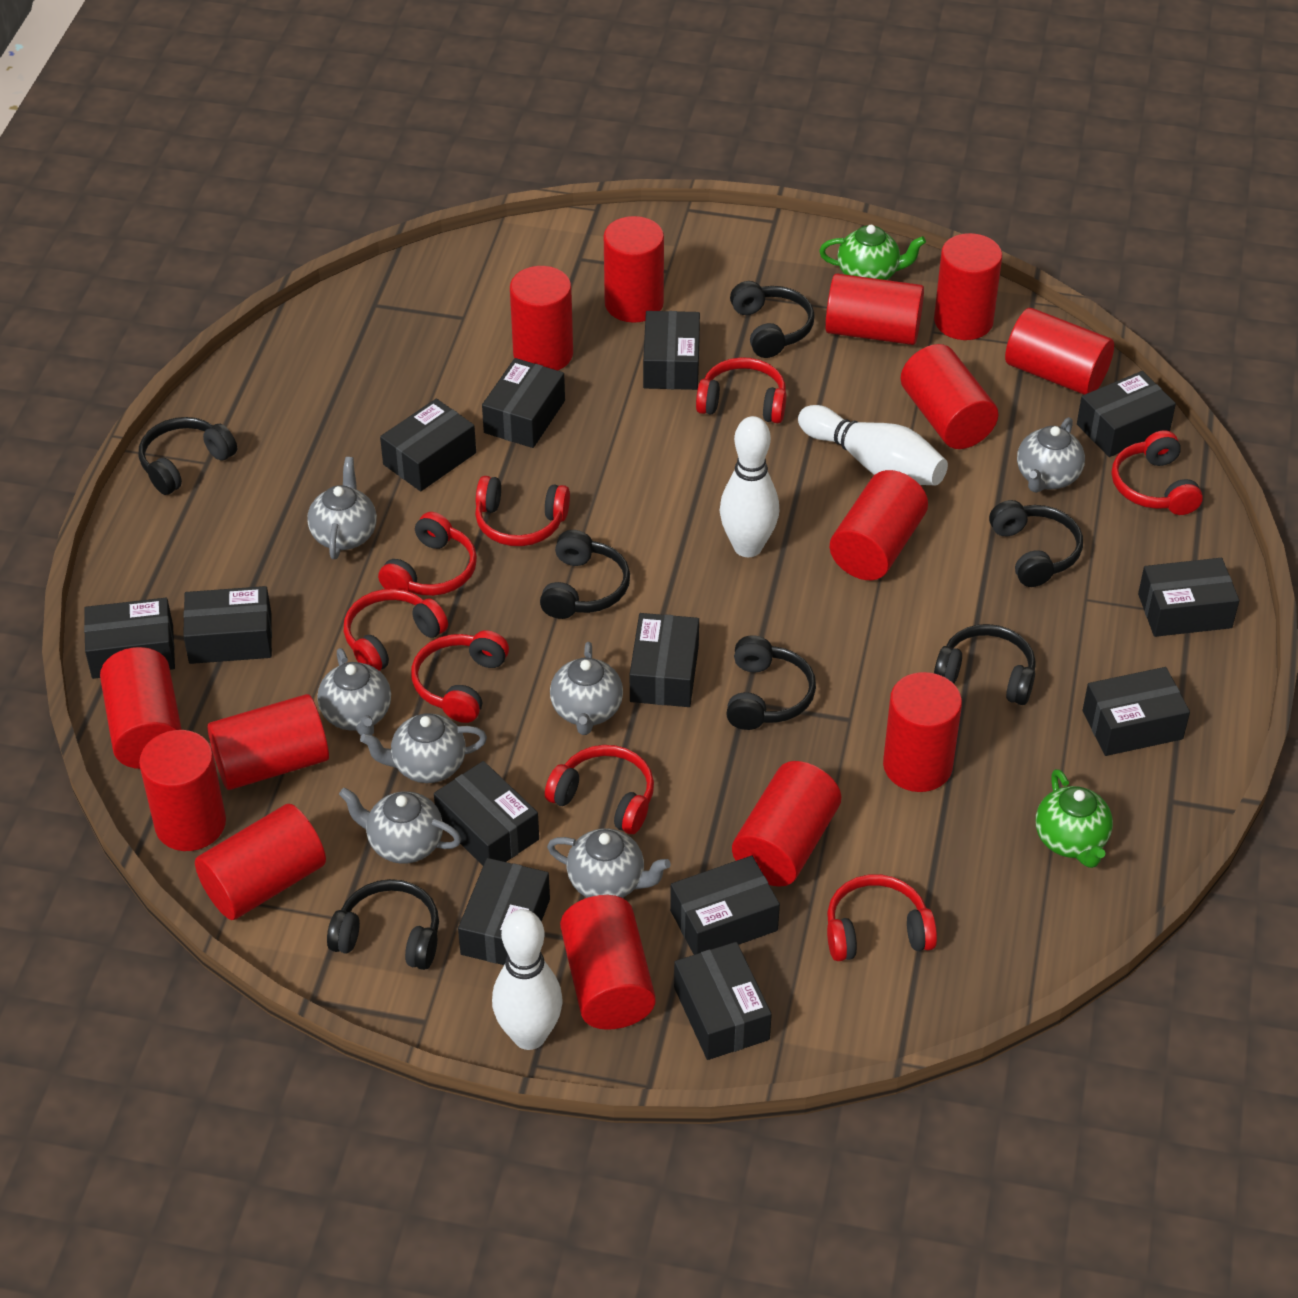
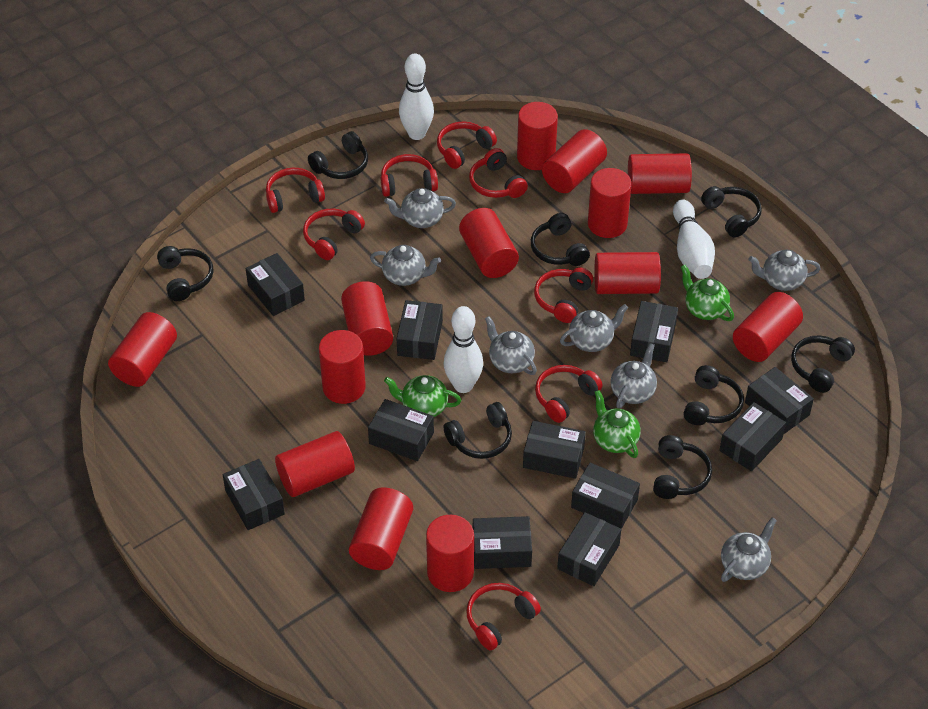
black box: [84,598,175,679] [183,586,272,664] [380,399,476,491] [434,761,539,866] [458,858,550,965] [482,358,565,448] [630,613,699,707] [643,311,700,390] [670,856,780,955] [674,942,772,1060] [1077,371,1176,457] [1083,667,1190,756] [1138,558,1239,637] = 13 -> [223,459,285,530] [246,253,305,316] [368,399,434,461] [397,300,443,360] [473,516,532,569] [523,421,586,479] [557,512,621,586] [571,463,640,529] [630,301,678,362] [719,402,786,471] [745,367,814,434] = 11
black headphones: [139,417,237,495] [327,879,439,970] [540,530,630,619] [726,635,816,730] [730,281,815,358] [934,624,1036,705] [989,500,1083,587] = 7 -> [157,246,214,301] [308,131,368,179] [444,402,512,459] [531,213,590,266] [653,435,712,499] [684,365,744,425] [701,186,762,238] [791,335,855,393] = 8
green teapot: [819,225,926,280] [1036,769,1113,868] = 2 -> [384,375,461,417] [593,390,641,458] [681,265,734,321] = 3
red cylinder: [100,647,182,769] [139,730,226,851] [195,804,326,920] [207,694,329,790] [510,266,573,371] [560,895,656,1030] [604,216,664,323] [732,761,841,887] [825,274,924,345] [830,470,928,580] [883,672,962,792] [901,344,999,449] [934,233,1002,340] [1005,308,1114,395] = 14 -> [108,312,177,387] [275,431,355,497] [319,330,366,404] [341,281,393,356] [349,487,413,570] [426,515,474,592] [459,208,519,278] [517,102,558,170] [542,129,607,193] [588,168,632,238] [594,252,661,294] [628,153,692,194] [733,292,803,362] = 13

